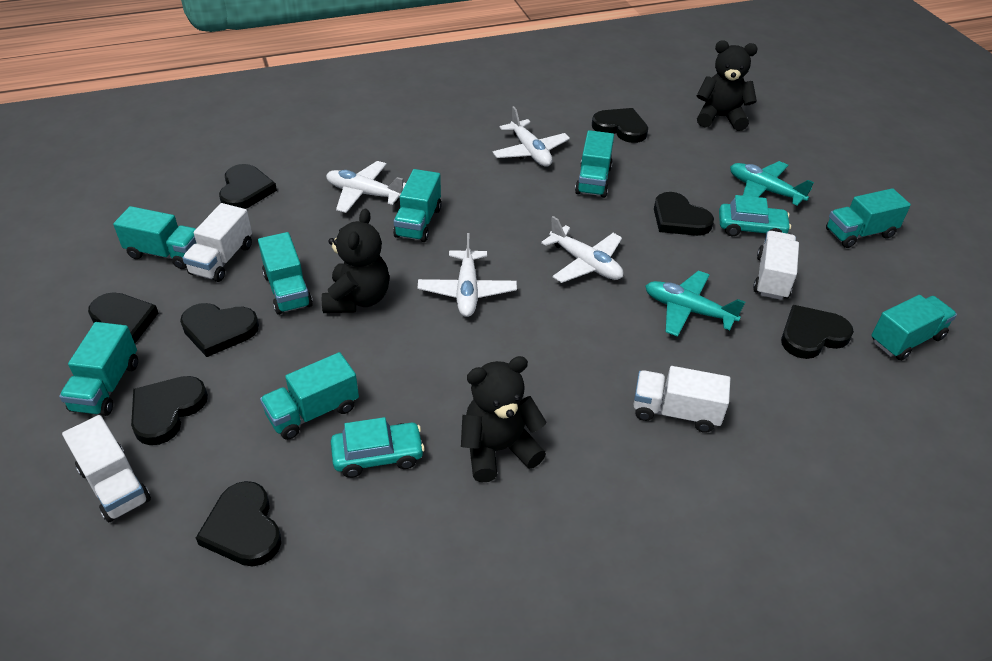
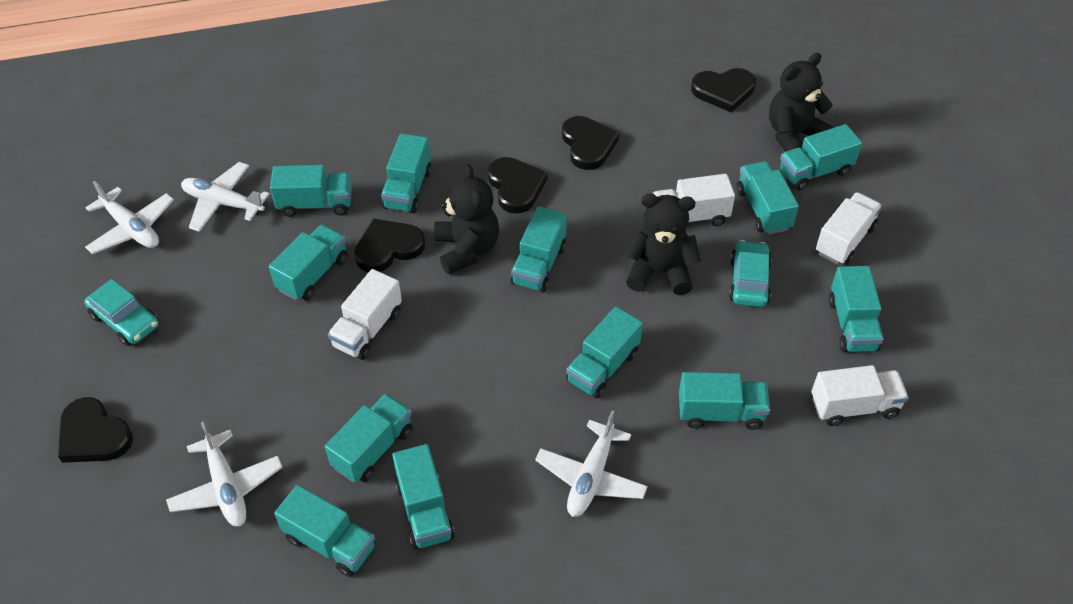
black heart: [88,292,158,343] [131,376,208,445] [180,303,259,357] [196,481,281,567] [219,164,277,209] [592,108,648,143] [654,192,714,236] [781,305,854,359] = 8 -> [58,397,133,463] [354,218,425,272] [488,157,547,214] [562,116,620,170] [691,68,756,112] = 5
turquoise plane: [645,271,745,337] [730,161,814,206] = 2 -> none = 0
turquoise truck: [59,322,138,416] [113,206,196,269] [258,232,313,315] [260,352,359,440] [393,169,442,242] [575,130,614,198] [826,188,911,248] [871,295,957,361] = 8 -> [269,224,348,301] [270,165,352,217] [274,485,375,577] [325,394,413,482] [381,133,432,213] [392,444,455,549] [511,206,567,293] [566,307,643,399] [679,372,770,430] [737,161,799,235] [780,124,862,190] [829,266,884,352] = 12

